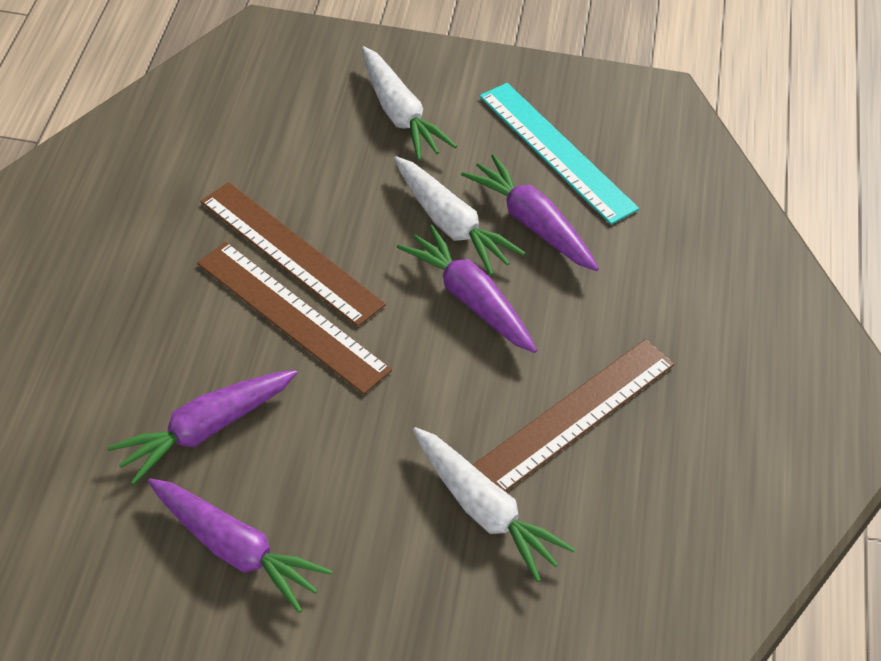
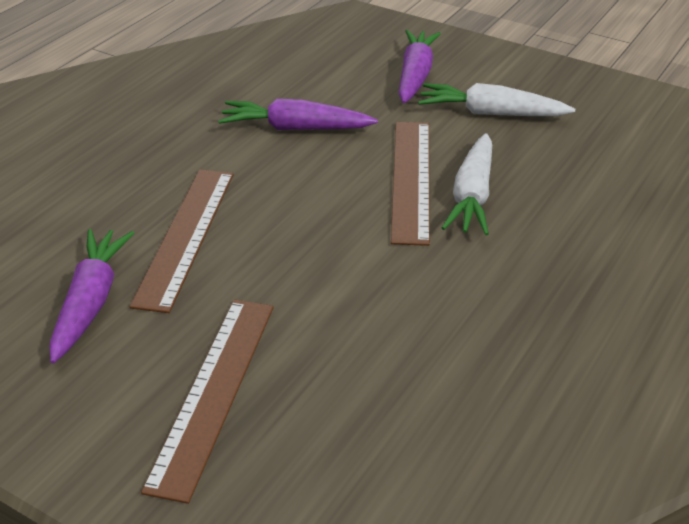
purple carrot: [107,370,297,485] [148,478,332,613] [397,225,537,353] [461,154,599,271] = 4 -> [49,229,134,364] [218,98,378,130] [399,30,441,103] = 3
turquoise ruler: [480,83,639,224] = 1 -> none = 0
white carrot: [362,46,457,160] [394,156,525,275] [413,427,575,582] = 3 -> [418,83,575,116] [442,133,492,235] = 2

